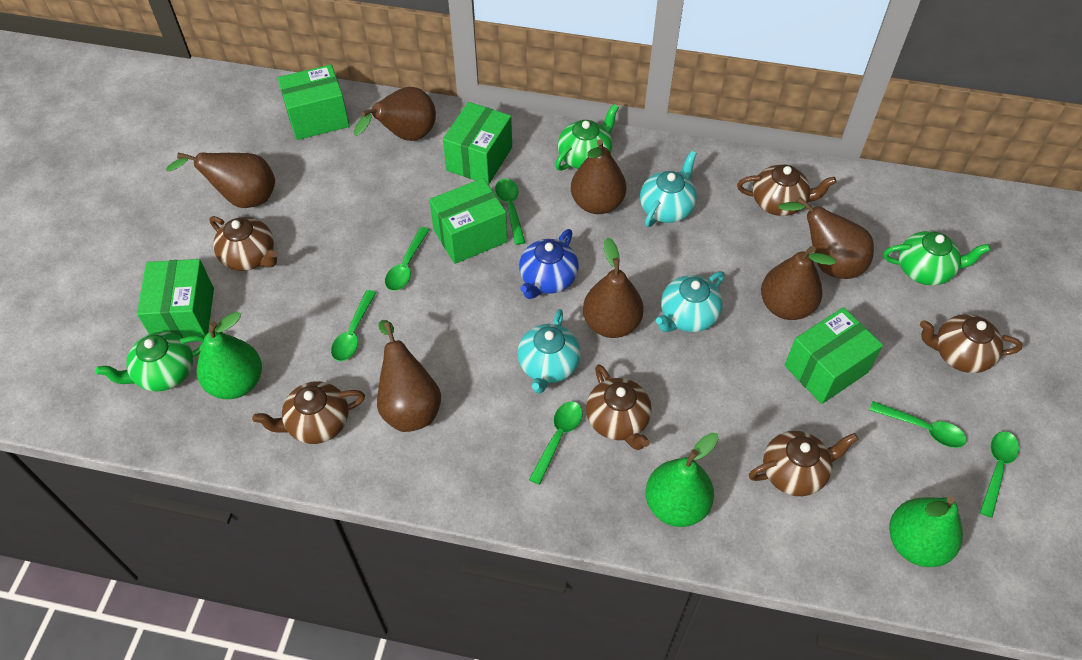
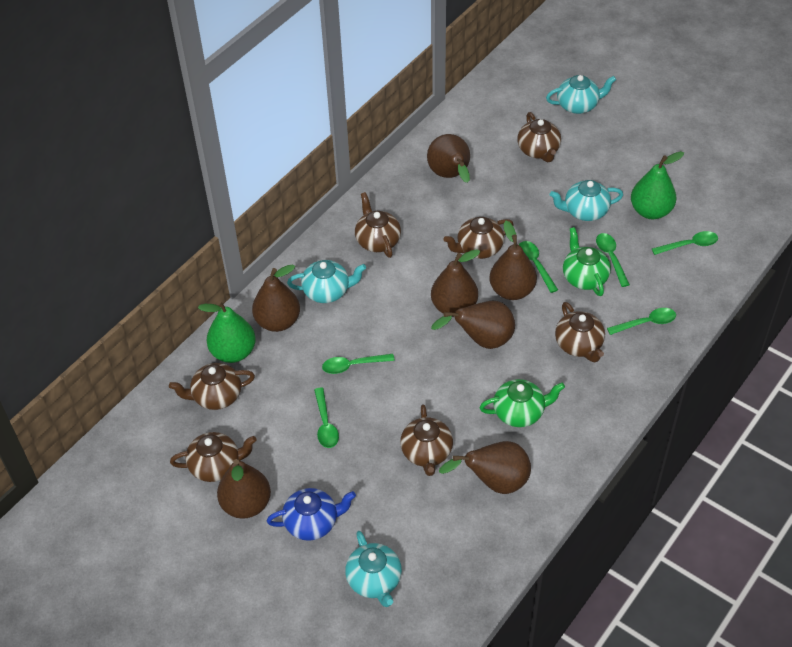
brown teapot: [209,216,278,271] [252,381,365,444] [586,364,652,450] [737,165,837,216] [749,431,859,496] [920,314,1022,373] = 6 -> [169,363,255,410] [170,432,256,482] [355,192,401,258] [400,404,453,476] [444,217,514,259] [517,112,561,162] [555,302,605,362] = 7
green box: [137,259,214,338] [278,64,350,140] [429,178,508,264] [443,102,512,185] [785,307,883,404] = 5 -> none = 0
green pear: [197,312,262,399] [645,433,718,527] [889,496,963,567] = 3 -> [198,301,256,363] [631,151,684,219] = 2
green teapot: [96,332,205,392] [555,104,619,171] [883,231,990,285] = 3 -> [479,379,565,427] [563,227,611,296] = 2
turquoise teapot: [517,309,581,394] [640,151,697,227] [656,271,725,332] = 3 -> [287,260,366,303] [345,531,402,607] [546,75,616,114] [550,180,623,221] = 4

